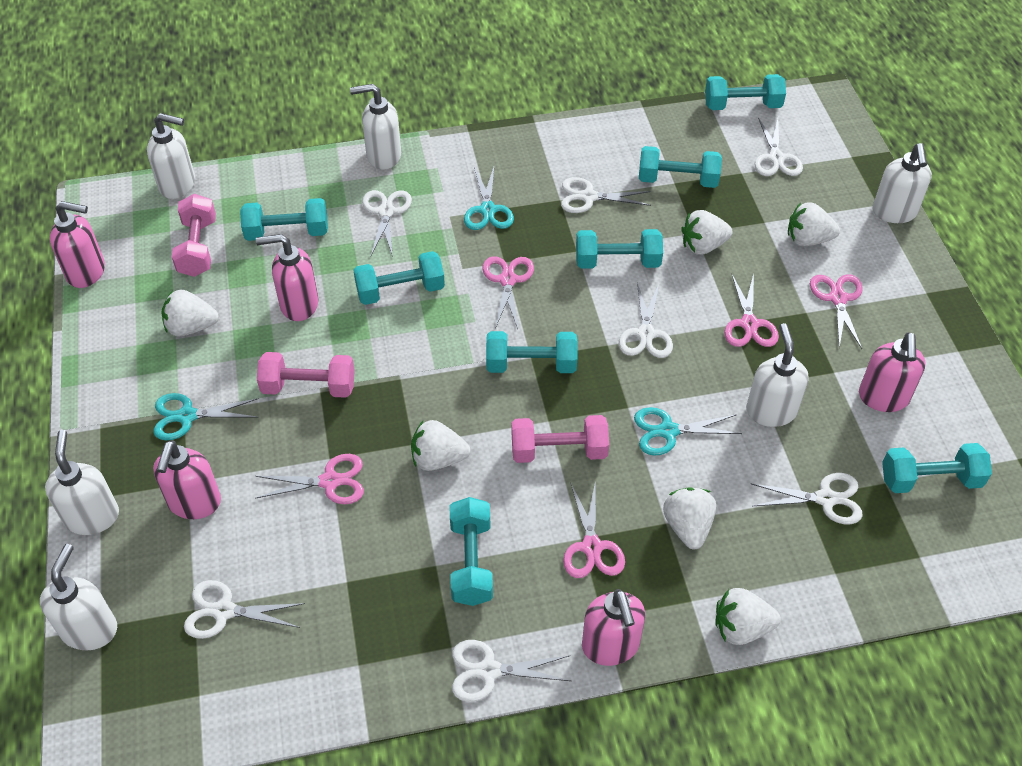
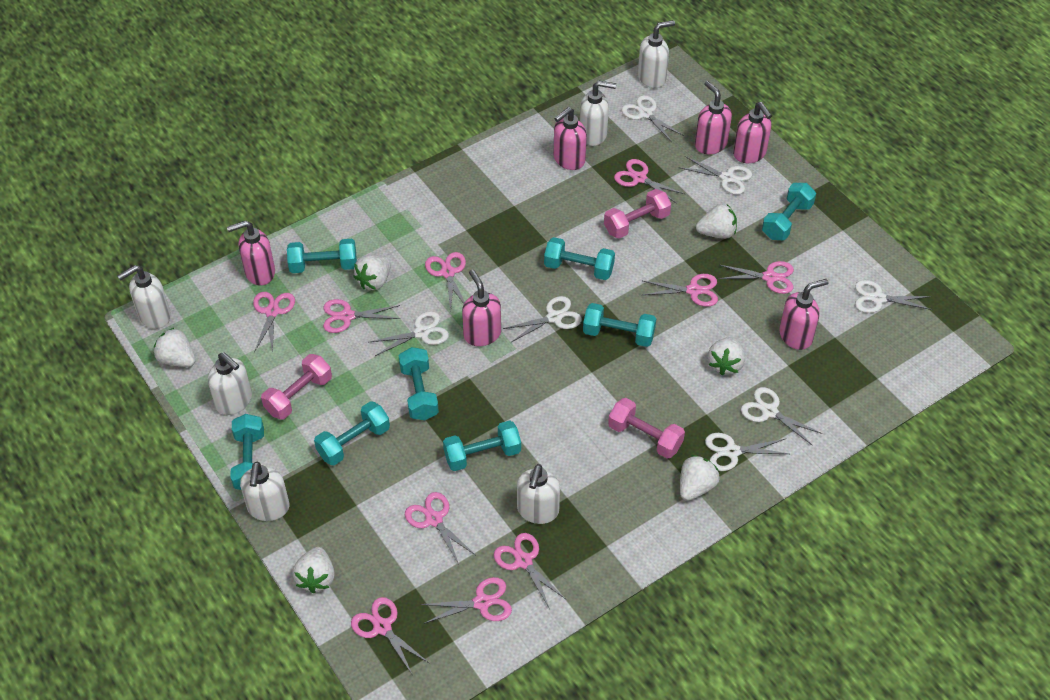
pink scissors: [255,454,364,504] [482,256,534,329] [563,480,625,578] [724,273,779,347] [810,274,863,349] = 5 -> [253,292,295,354] [323,299,400,333] [351,597,429,674] [405,492,475,564] [420,577,512,624] [425,252,466,311] [494,533,567,609] [614,159,686,204] [643,274,718,307] [718,261,794,294] = 10
pink soap dispenser: [50,201,105,288] [153,440,221,519] [256,234,319,321] [582,589,645,666] [859,332,926,412] = 5 -> [227,220,275,286] [462,269,501,346] [554,107,587,170] [695,81,732,154] [733,102,772,163] [779,279,828,350] = 6
turquoise scissors: [154,393,259,440] [464,167,514,230] [634,407,742,456] = 3 -> none = 0

